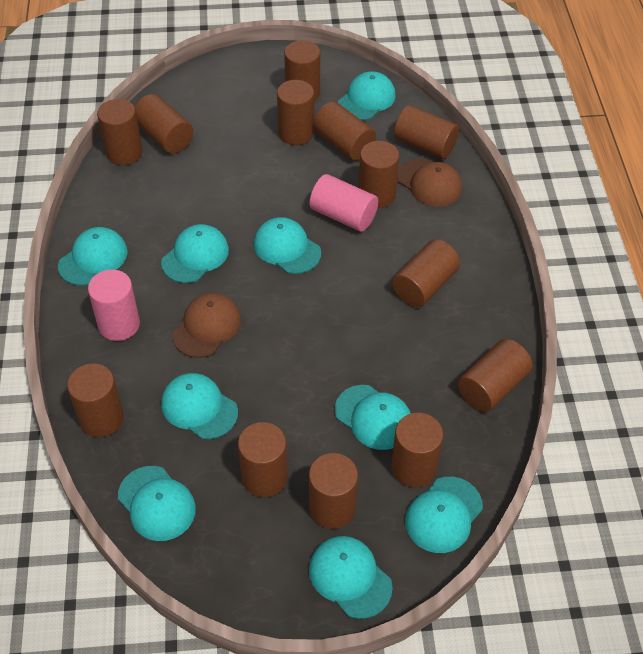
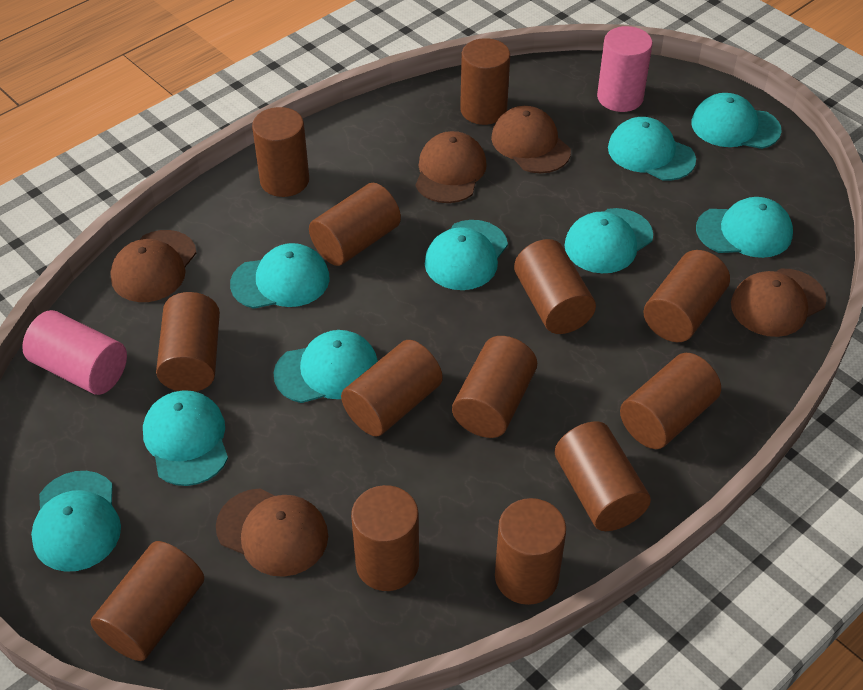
brown cap: [172,293,241,358] [397,159,462,207] = 2 -> [110,230,196,302] [216,488,328,577] [416,131,487,203] [491,106,571,173] [731,269,827,337] = 5

